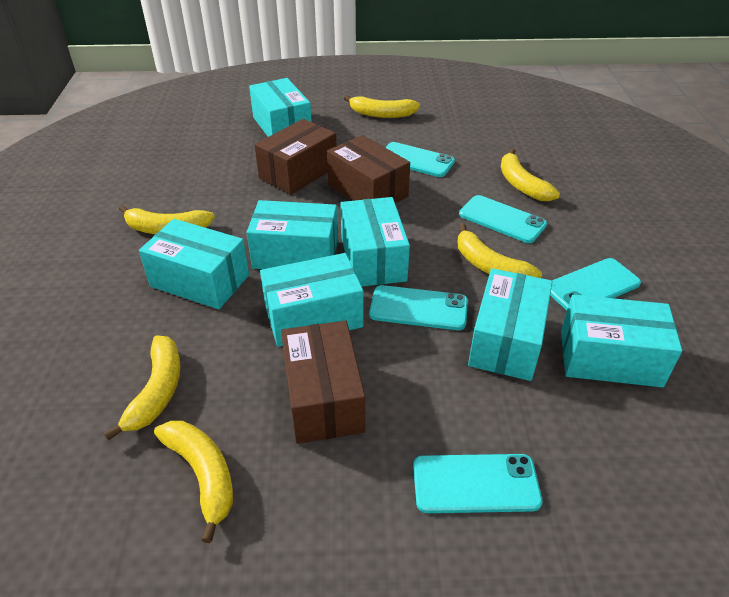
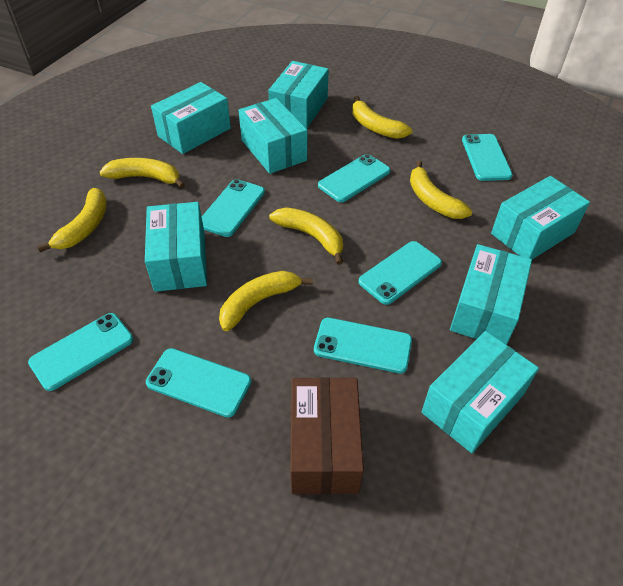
brown box: [254,119,336,195] [281,320,365,444] [327,135,410,203] = 3 -> [290,377,364,495] = 1
turquoise phone: [369,285,468,330] [385,142,455,177] [413,454,542,513] [459,195,547,243] [550,258,641,310] = 5 -> [28,313,133,391] [146,348,251,418] [202,179,265,237] [314,318,412,374] [318,154,390,202] [358,241,442,305] [462,134,512,181] = 7

